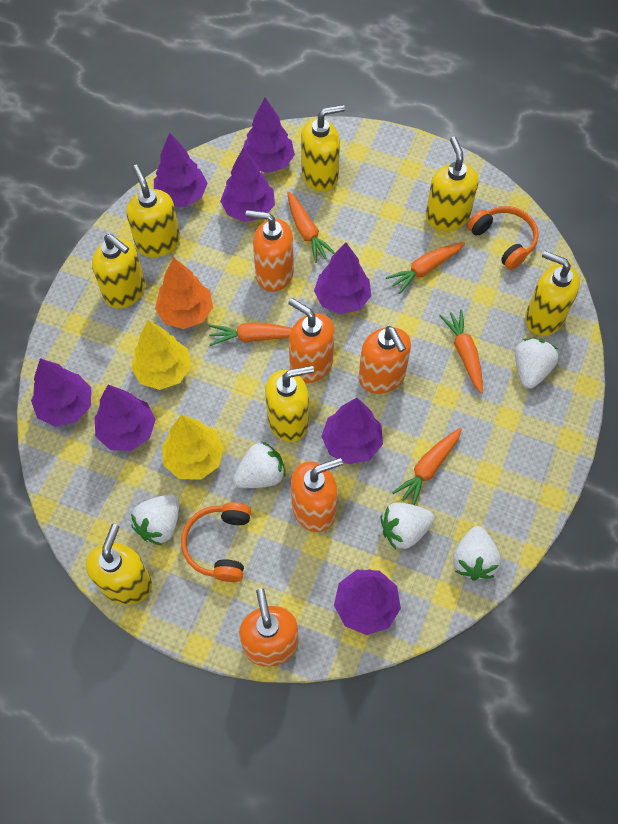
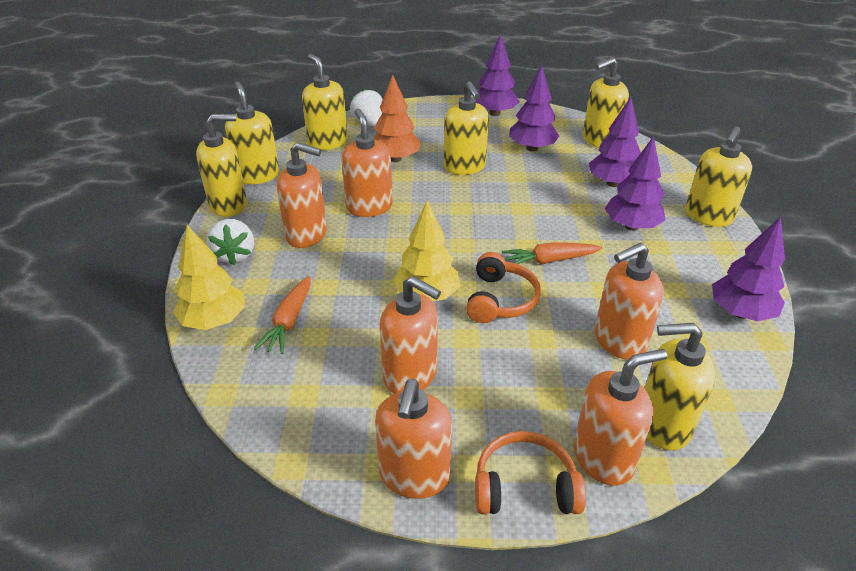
orange carrot: [209,322,292,346] [288,192,335,263] [386,242,465,294] [392,428,462,505] [440,310,483,394] = 5 -> [254,276,311,354] [502,242,602,264] = 2
orange soap dispenser: [239,588,299,667] [246,210,294,292] [288,298,334,383] [291,458,343,532] [359,326,411,394] = 5 -> [277,142,327,248] [341,108,393,217] [375,379,452,499] [379,276,441,394] [574,349,667,486] [595,242,664,360] = 6
purple tree: [31,358,91,427] [95,385,156,451] [154,133,207,207] [220,147,275,222] [243,98,295,173] [314,242,371,314] [321,398,383,464] [334,569,401,635] = 8 -> [476,34,520,116] [509,65,560,151] [589,97,641,187] [605,136,666,231] [712,217,785,321] = 5
white strawberry: [131,494,179,545] [233,442,286,488] [380,502,434,550] [453,526,501,581] [515,338,558,389] = 5 -> [207,219,254,265] [350,88,383,127] = 2

